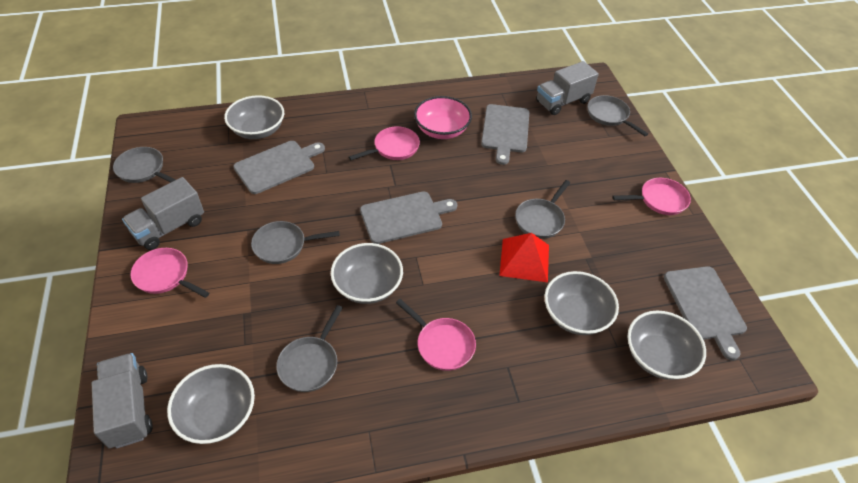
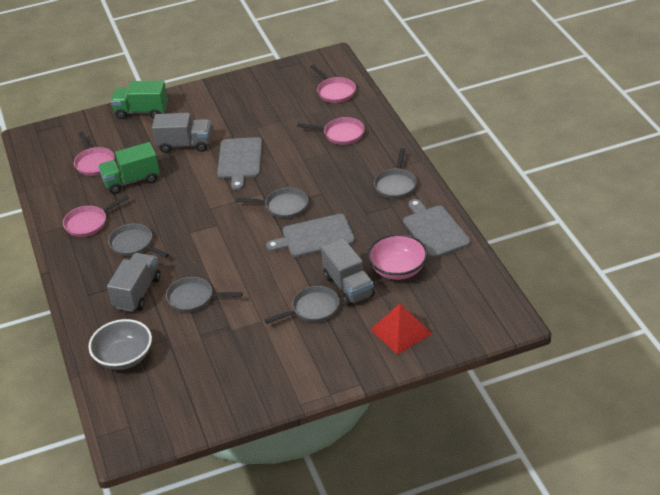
green truck: none = 0 -> [98,142,160,194] [111,81,168,119] = 2
grey bowl: [167,364,255,444] [224,95,284,139] [331,243,403,304] [544,271,619,335] [627,311,706,380] = 5 -> [88,319,152,370] = 1
grey cutting board: [233,141,325,194] [360,191,457,244] [481,104,529,165] [664,266,747,360] = 4 -> [217,137,262,190] [266,214,355,257] [403,199,471,258] = 3

